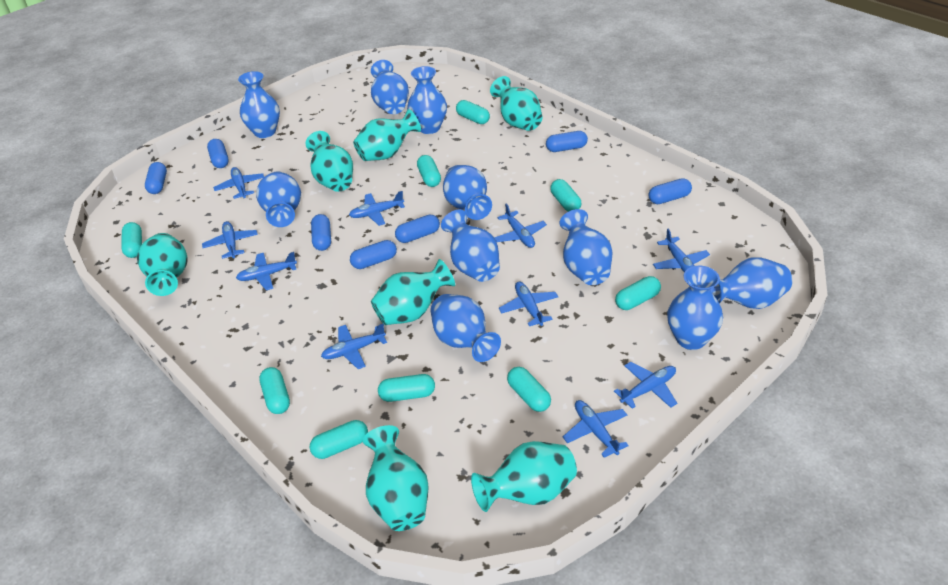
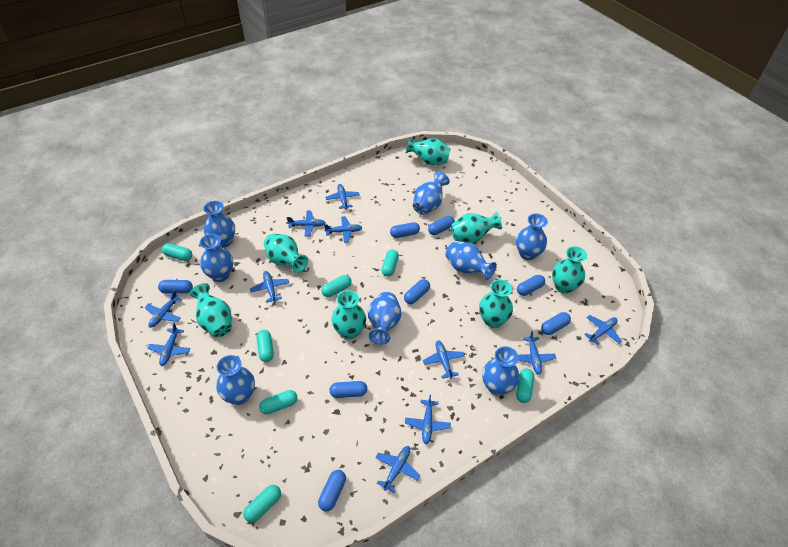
blue capsule: [145,162,167,194] [207,139,229,168] [311,214,331,251] [350,240,397,269] [395,215,440,243] [546,131,588,152] [649,178,692,204] = 7 -> [158,280,193,294] [318,470,346,511] [329,381,367,398] [390,222,420,238] [404,279,430,304] [428,216,455,235] [517,275,545,296] [541,312,571,335] = 8
blue plane: [202,221,258,259] [213,167,264,199] [236,252,297,290] [321,324,387,369] [349,191,405,226] [494,203,547,248] [499,281,558,326] [563,400,629,458] [614,362,677,409] [653,229,710,272] = 10 -> [145,290,182,328] [147,323,191,366] [250,271,289,303] [287,211,326,236] [324,216,363,243] [325,184,360,209] [375,446,420,493] [405,394,451,444] [423,341,465,379] [518,331,556,375] [584,315,622,345] = 11
blue vase: [238,71,280,138] [256,171,301,227] [371,60,409,114] [407,66,447,134] [430,294,501,362] [441,209,500,282] [443,165,492,220] [559,209,612,285] [667,266,723,350] [710,257,792,309] = 10 -> [200,234,233,282] [203,201,235,248] [216,355,255,405] [368,292,401,345] [413,172,450,215] [445,242,497,280] [482,346,519,396] [516,214,548,260] = 8
turquoise capsule: [121,222,142,258] [259,367,290,414] [310,420,368,459] [378,374,435,402] [417,155,441,187] [456,100,490,124] [507,367,551,412] [550,179,581,212] [615,276,661,310] = 9 -> [162,243,192,261] [243,485,281,523] [257,330,274,362] [259,390,297,414] [321,275,352,297] [381,250,399,277] [516,369,534,403] = 7

